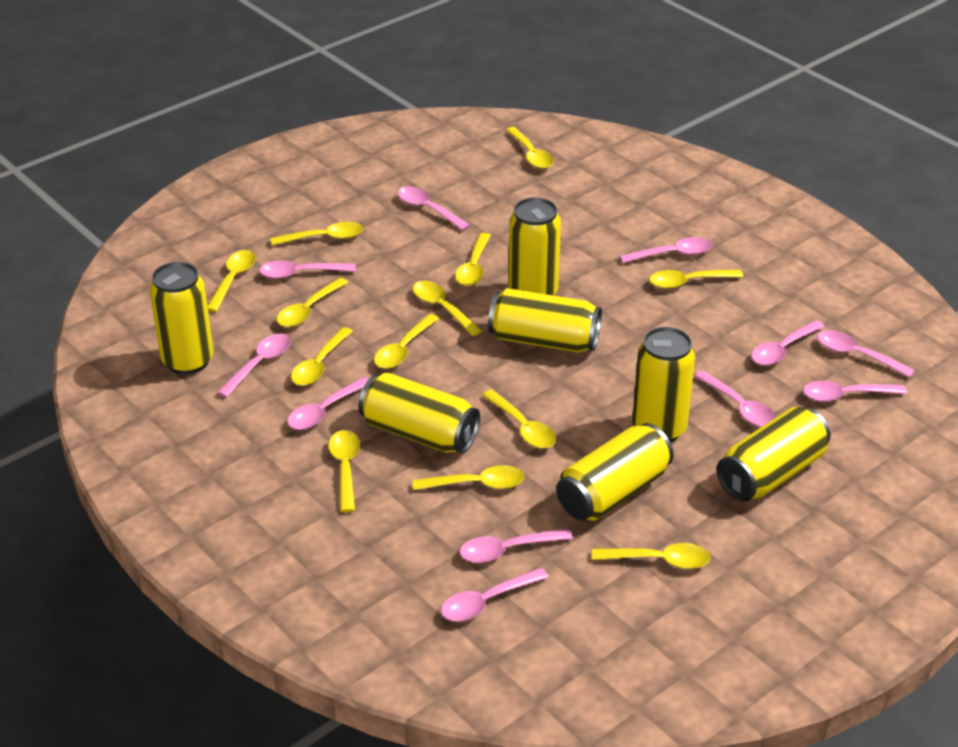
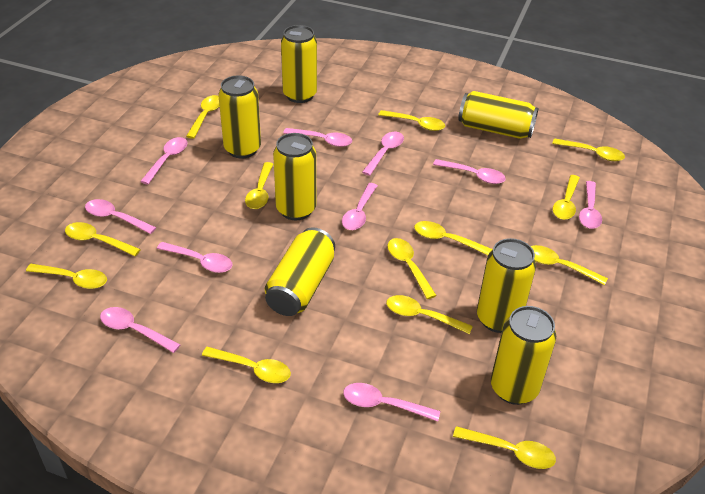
pink spoon: [217,334,291,398] [259,260,356,279] [287,377,368,430] [398,187,470,231] [441,568,549,621] [460,528,573,563] [620,237,712,263] [694,371,776,427] [751,320,825,366] [803,380,907,402] [817,330,915,378] = 11 -> [85,199,156,234] [100,307,180,353] [140,137,187,185] [157,242,233,273] [283,128,352,147] [342,183,378,230] [343,383,440,422] [362,132,404,176] [433,159,506,184] [579,181,602,229] = 10

